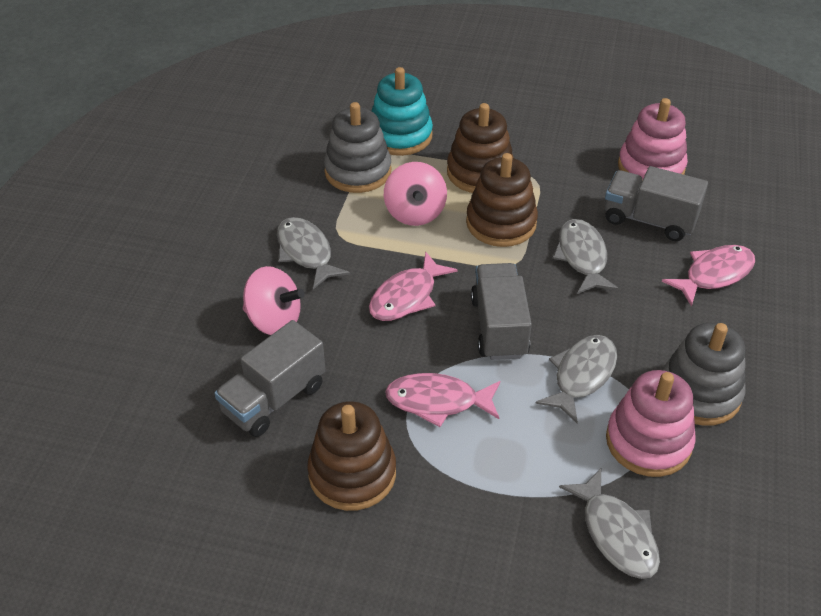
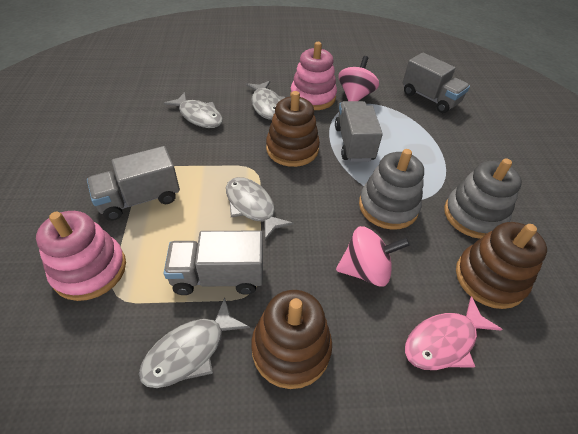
grey truck: [214,320,326,437] [471,263,532,360] [605,166,708,241] = 3 -> [87,146,180,221] [164,231,263,295] [335,101,383,162] [402,53,470,113] = 4
pink fish: [369,251,457,321] [385,373,500,427] [662,245,755,307] = 3 -> [405,296,503,370] = 1
turquoise stacking toy: [372,67,433,156] = 1 -> none = 0

